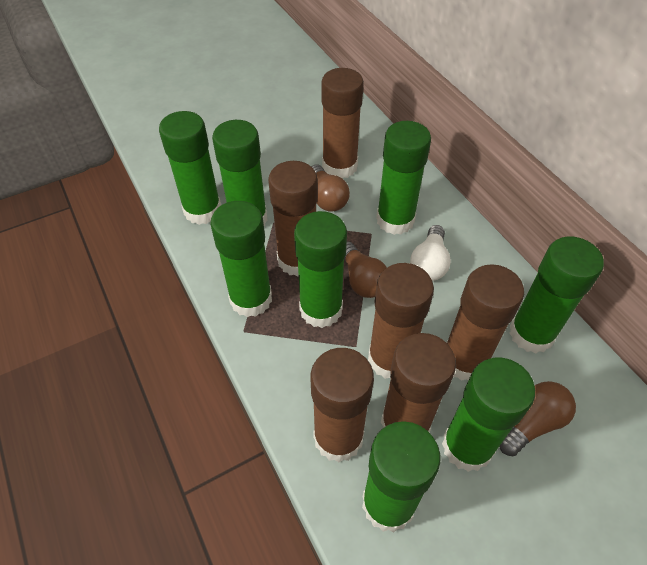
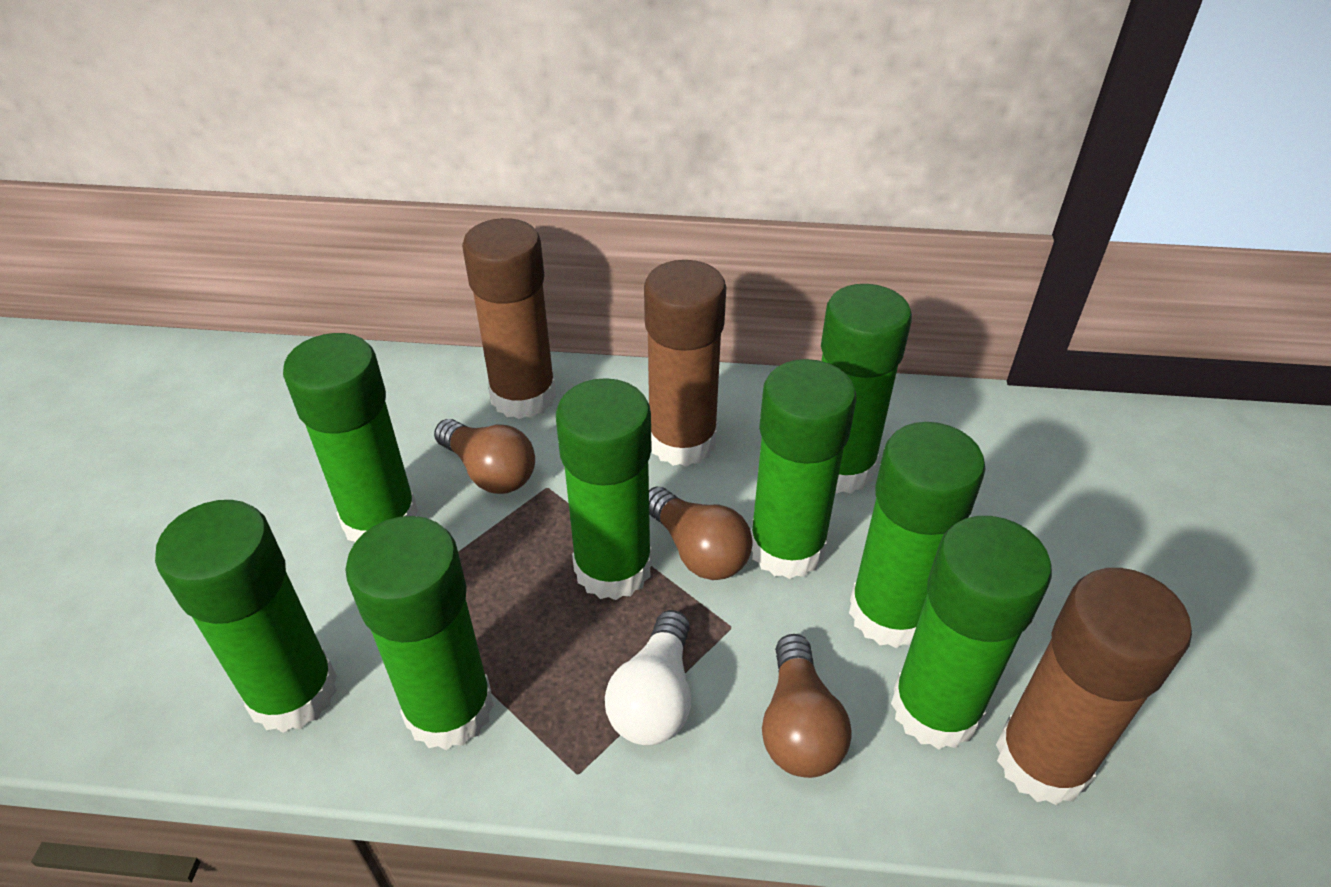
brown glue stick: [268,161,318,276] [311,348,374,462] [321,68,364,178] [368,263,434,379] [381,333,456,433] [447,264,524,381] = 6 -> [462,218,556,419] [644,260,726,467] [996,568,1192,805] = 3

